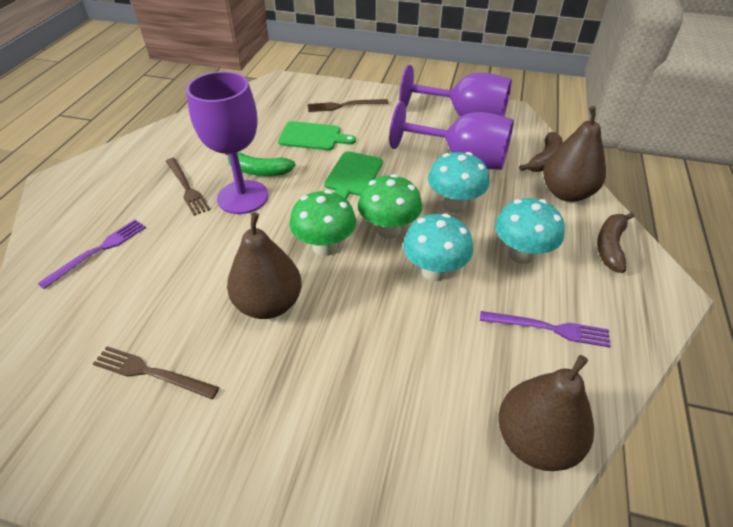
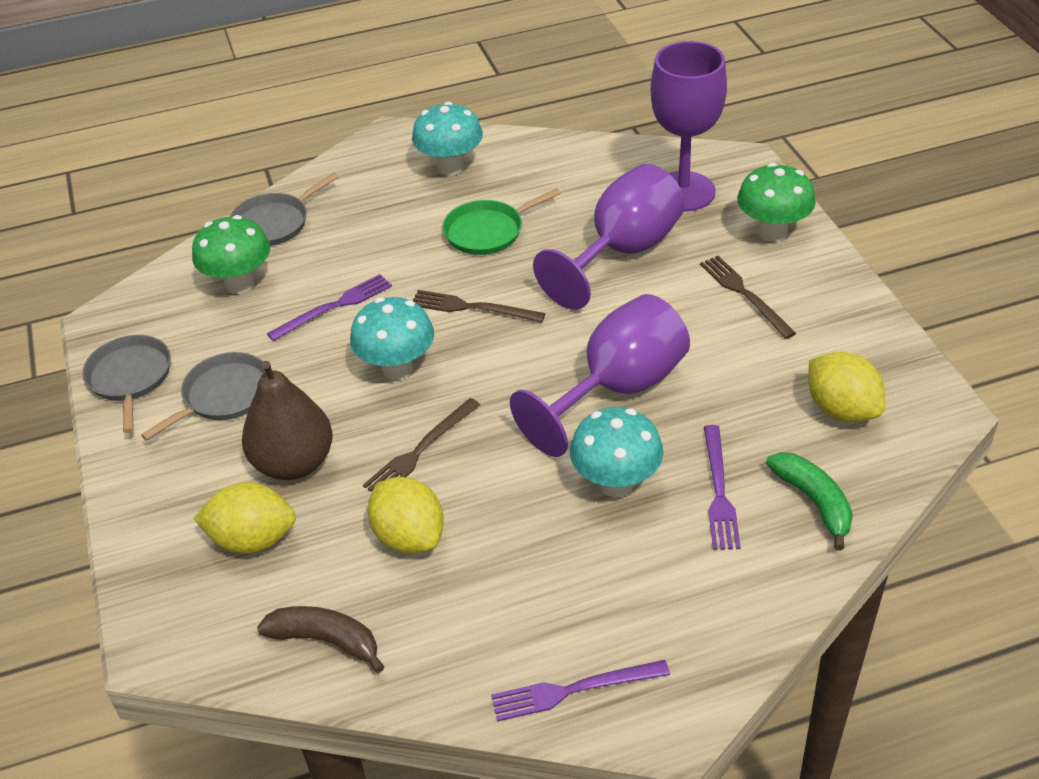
brown banana: [519,132,563,172] [597,212,635,273] = 2 -> [257,606,384,673] = 1
brown pear: [227,212,302,319] [499,355,594,471] [543,106,606,202] = 3 -> [242,361,333,480] = 1
green cutting board: [278,121,356,150] [324,151,383,199] = 2 -> none = 0
green pan: none = 0 -> [443,188,561,255] = 1
grey pan: none = 0 -> [82,335,171,433] [141,352,266,441] [230,173,339,246] = 3
purple fork: [38,220,146,289] [480,311,611,347] = 2 -> [267,274,392,341] [491,660,670,722] [704,425,741,550] = 3
yellow lemon: none = 0 -> [193,482,296,554] [367,477,444,554] [808,352,885,423] = 3

